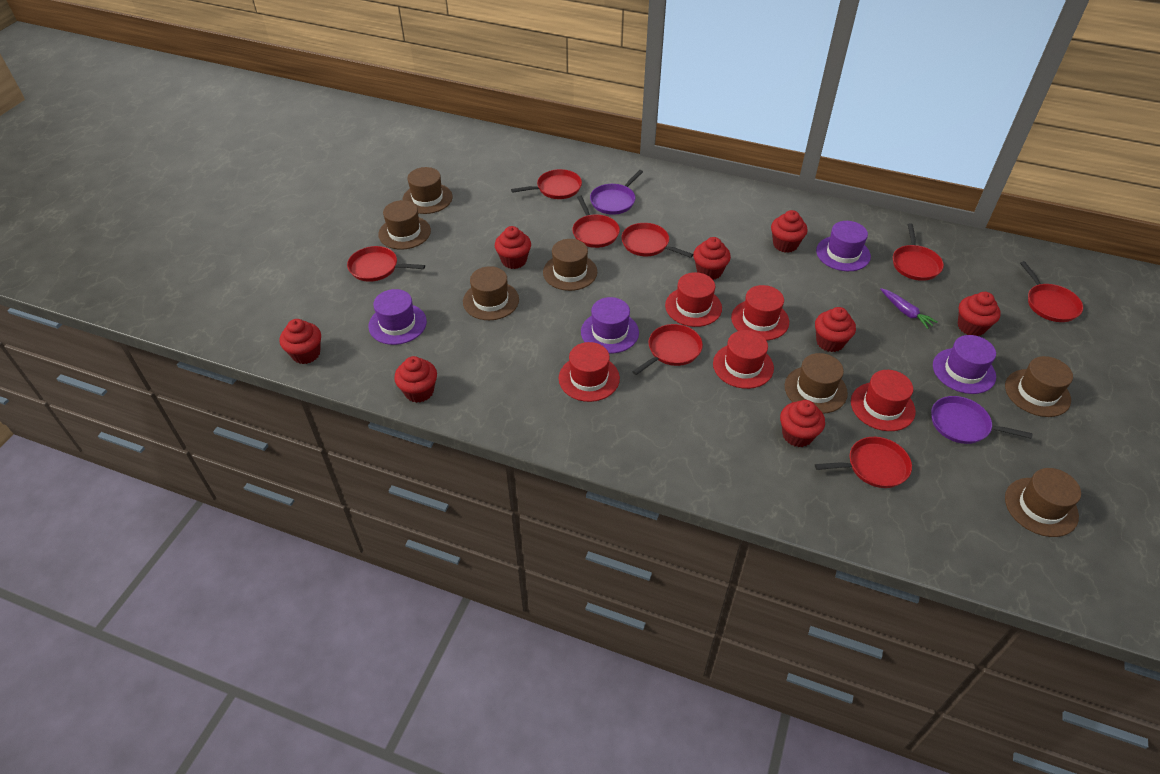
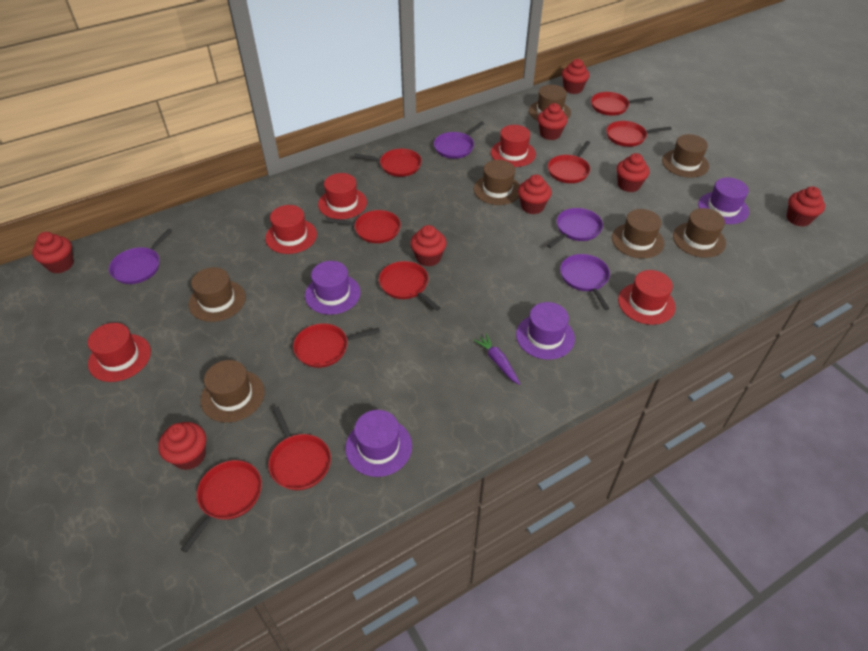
purple pan: [590,170,643,215] [931,396,1033,444] = 2 -> [109,228,172,284] [434,121,484,159] [547,208,603,248] [560,254,610,310] = 4
red pan: [347,246,425,282] [511,169,582,199] [572,196,620,248] [621,223,693,258] [632,324,703,375] [815,437,912,488] [893,223,944,281] [1020,261,1083,322] = 8 -> [181,460,262,553] [268,406,331,490] [293,323,380,368] [326,210,401,243] [354,149,422,177] [379,261,440,311] [548,141,590,183] [591,92,653,116] [606,121,672,147] = 9

